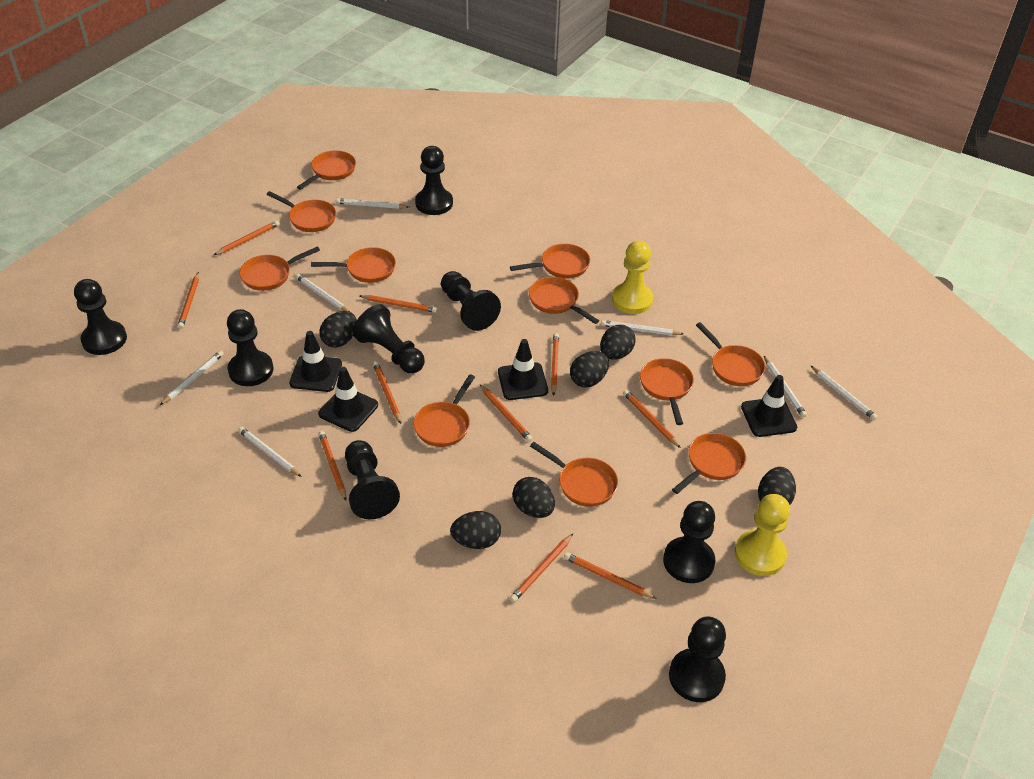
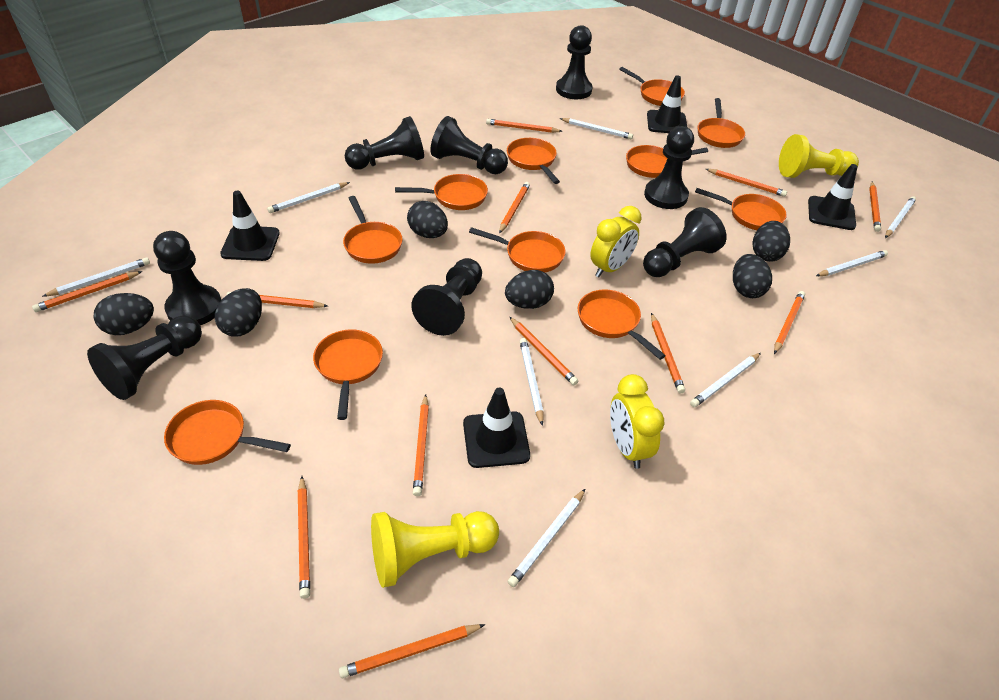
orange pencil: [177,272,199,329] [214,220,280,255] [318,431,346,501] [360,295,438,313] [373,362,401,424] [480,384,532,442] [510,534,573,602] [551,333,559,396] [564,552,657,599] [623,390,681,448] = 10 -> [32,271,143,312] [227,292,328,308] [298,476,310,599] [339,624,485,678] [413,394,429,496] [486,119,562,133] [499,182,530,233] [510,317,578,385] [651,313,685,393] [706,169,787,197] [774,291,805,354] [869,182,881,232] = 12
white pencil: [160,350,224,405] [238,427,302,477] [296,274,350,312] [336,198,409,209] [601,320,683,335] [764,356,807,418] [811,366,877,420] = 7 -> [42,257,150,297] [267,182,350,213] [507,489,585,587] [520,338,544,426] [560,118,633,139] [690,353,761,407] [816,250,888,276] [885,196,916,238] = 8
yellow clock: none = 0 -> [590,206,642,277] [610,374,664,469] = 2

